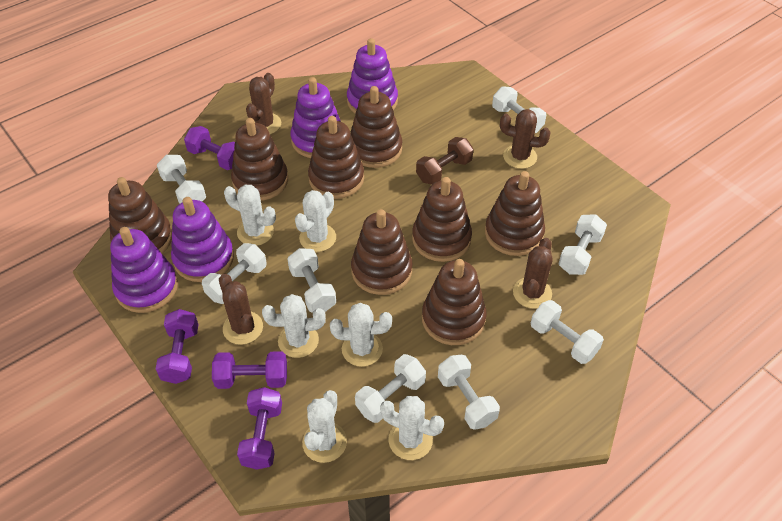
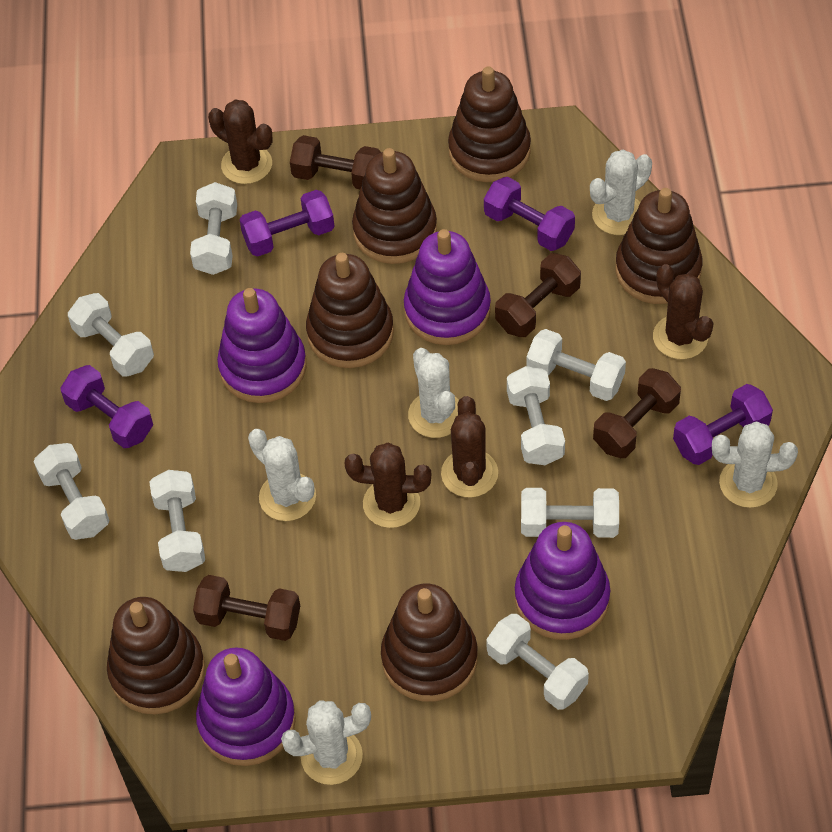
brown dumbbell: [416,137,473,184] = 1 -> [193,575,300,641] [290,135,381,189] [495,253,581,337] [593,368,681,458] = 4
brown stacking toy: [108,177,172,254] [231,118,288,201] [308,116,364,199] [350,86,402,168] [351,209,412,295] [412,177,472,262] [422,259,487,345] [485,171,545,256] = 8 -> [107,597,205,715] [306,253,394,368] [352,148,437,264] [381,584,478,702] [448,66,531,182] [615,188,703,304] = 6
white cactus: [224,185,276,246] [262,294,326,358] [295,190,336,252] [302,390,347,463] [330,303,392,367] [380,396,444,460] = 6 -> [248,429,316,521] [281,700,371,785] [408,348,459,438] [590,150,652,235] [712,422,798,508] = 5

